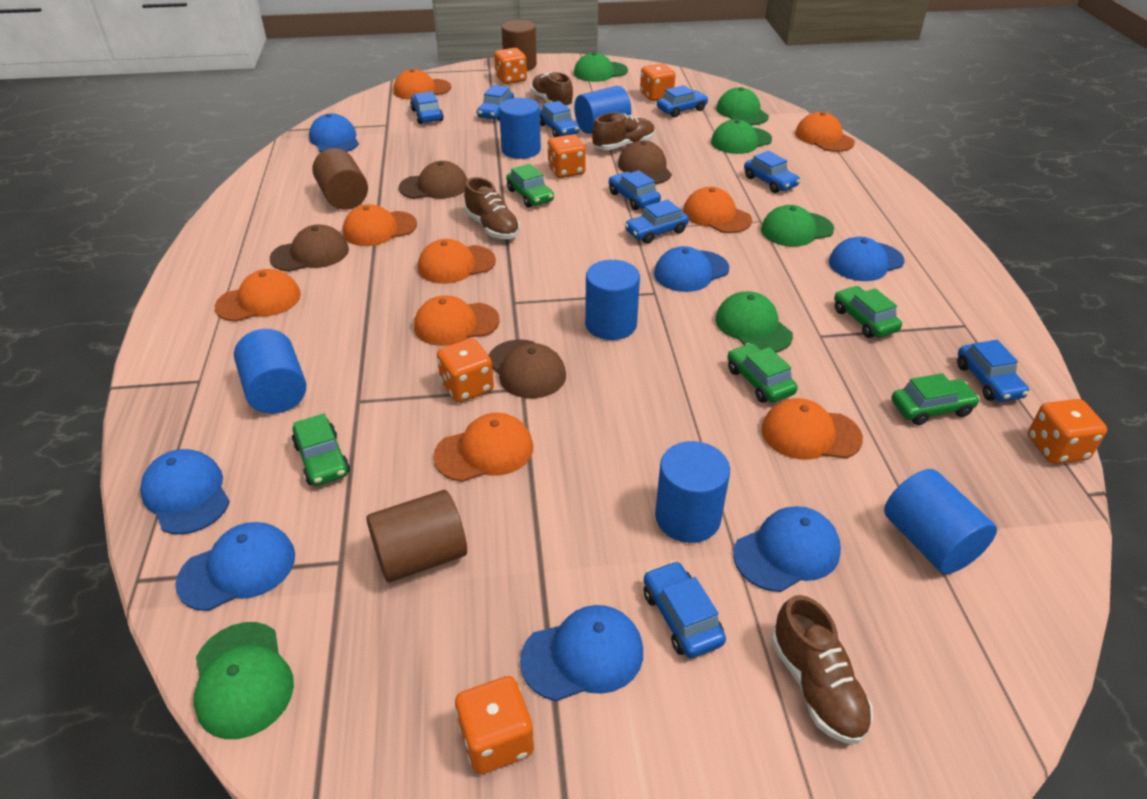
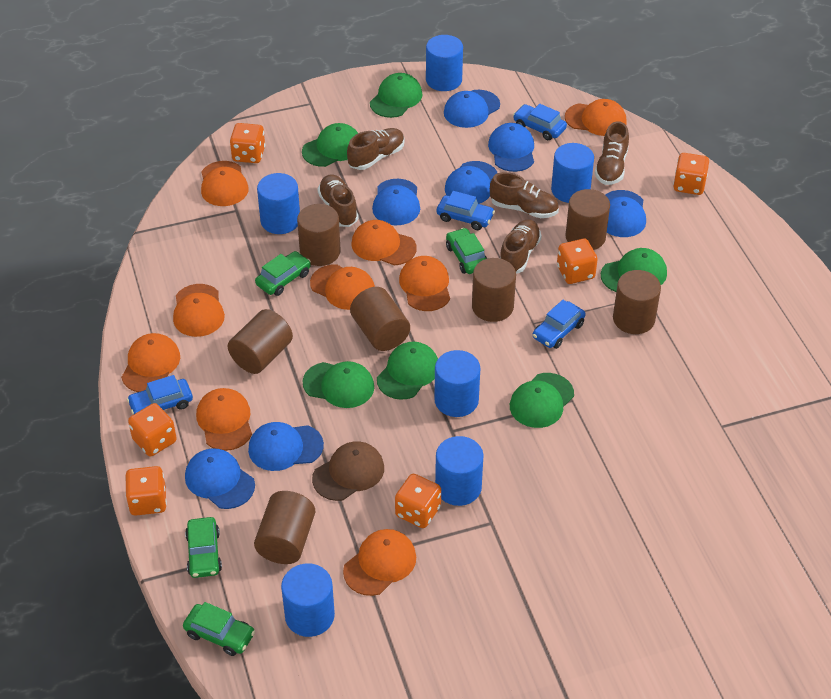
blue car: [410,91,443,124] [477,85,514,121] [540,101,580,137] [609,170,661,210] [625,199,689,244] [644,561,726,658] [657,85,708,117] [744,151,800,193] [957,340,1029,402] = 9 -> [127,375,193,415] [436,191,495,230] [513,104,567,140] [533,300,586,349] = 4
brown cap: [270,224,349,272] [399,161,467,199] [489,339,566,398] [618,140,672,184] = 4 -> [312,441,384,501] = 1
brown cylinder: [312,148,368,210] [366,490,467,582] [502,20,537,71] = 3 -> [228,309,293,374] [254,491,315,564] [297,204,341,266] [350,287,410,351] [472,258,516,322] [566,189,610,250] [613,270,661,334] = 7
brown shoe: [464,177,520,239] [531,72,574,108] [592,112,655,150] [771,595,873,744] = 4 -> [317,174,358,227] [347,128,405,170] [490,172,559,218] [500,219,541,273] [595,121,629,185] = 5
green car: [292,413,350,486] [506,164,554,208] [728,343,798,403] [834,286,902,338] [891,373,980,425] = 5 -> [183,602,255,656] [185,517,222,578] [255,251,311,296] [446,228,487,274] = 4

